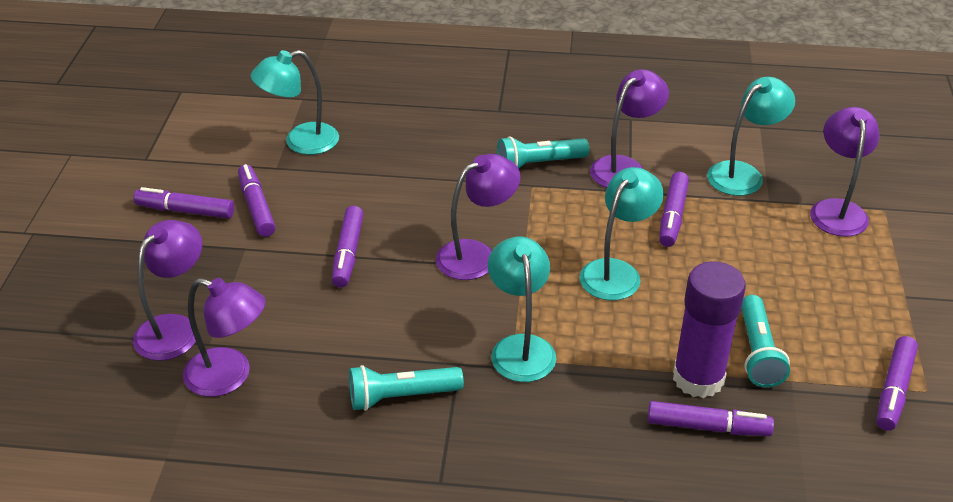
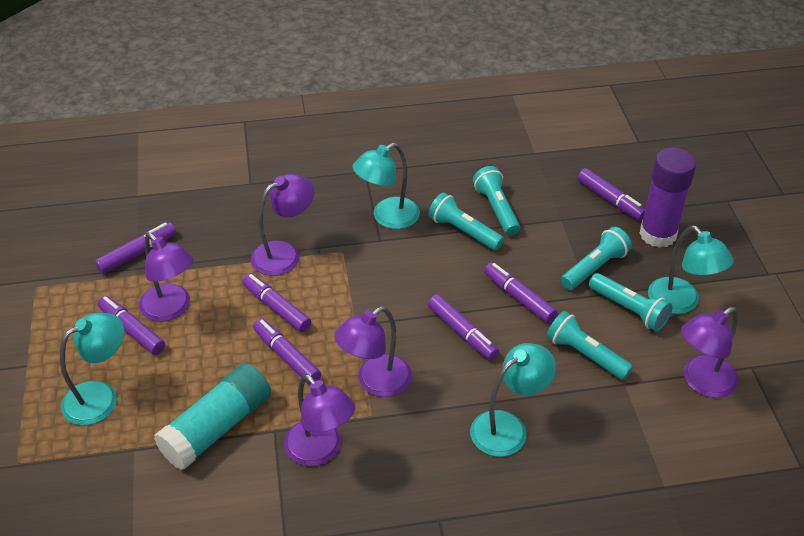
purple marker: [133,187,234,219] [238,164,276,237] [332,206,364,288] [648,401,774,436] [659,172,689,247] [877,336,918,431] = 6 -> [95,222,176,274] [97,296,165,355] [242,274,311,332] [253,319,321,385] [428,294,499,360] [484,262,557,323] [578,168,645,221] = 7
turquoise flashlight: [349,365,464,411] [497,136,589,169] [741,295,790,387] = 3 -> [428,193,504,251] [473,166,520,236] [547,311,633,380] [561,227,632,290] [589,273,673,332] = 5
turquoise glue stick: none = 0 -> [154,363,271,470] = 1

